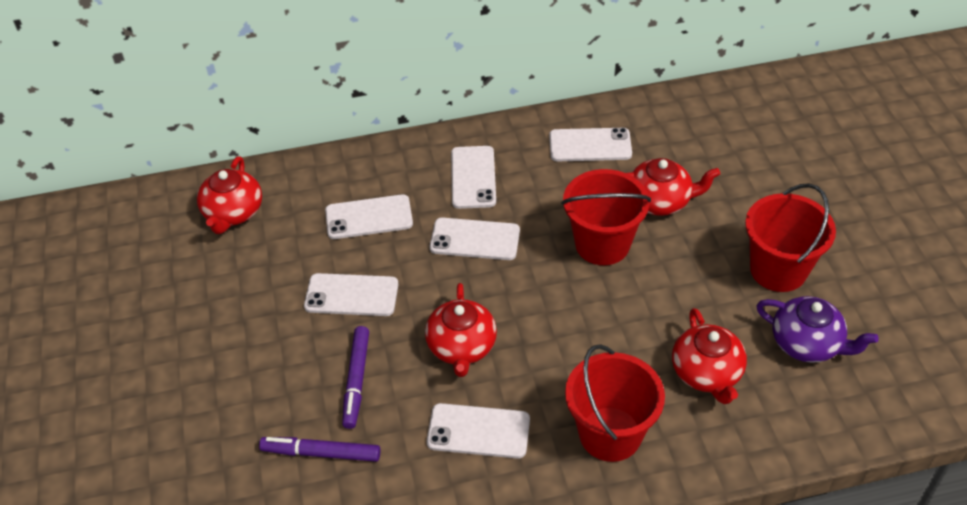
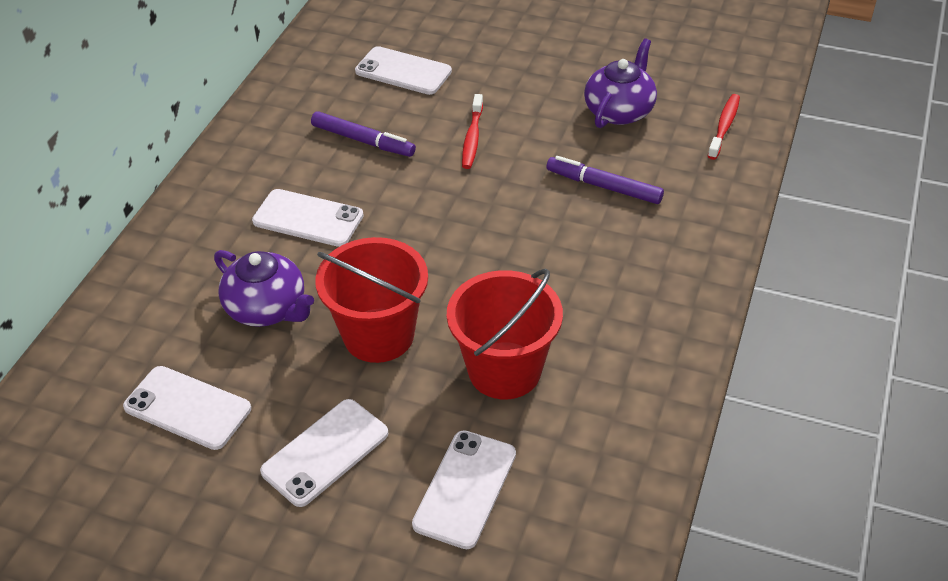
purple teapot: [756,296,879,363] = 1 -> [214,250,314,327] [584,38,657,128] = 2
red bucket: [561,169,651,265] [565,344,665,462] [745,183,836,292] = 3 -> [315,237,428,363] [447,269,563,399] = 2
red teapot: [197,157,262,234] [425,283,497,377] [627,158,720,216] [672,308,747,404] = 4 -> none = 0
red toothbrush: none = 0 -> [462,94,483,169] [708,94,740,160] = 2
white phone: [304,273,398,316] [325,194,413,239] [427,403,530,459] [430,218,520,260] [451,146,496,209] [549,128,632,161] = 6 -> [123,366,251,450] [252,189,364,247] [260,399,388,507] [355,46,452,95] [412,430,516,549] = 5

